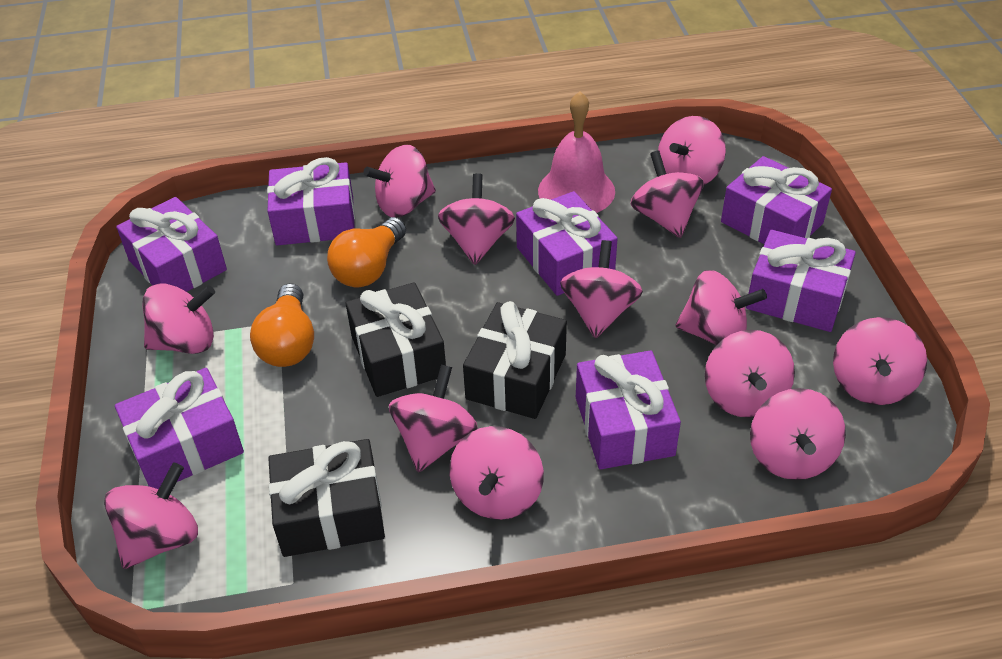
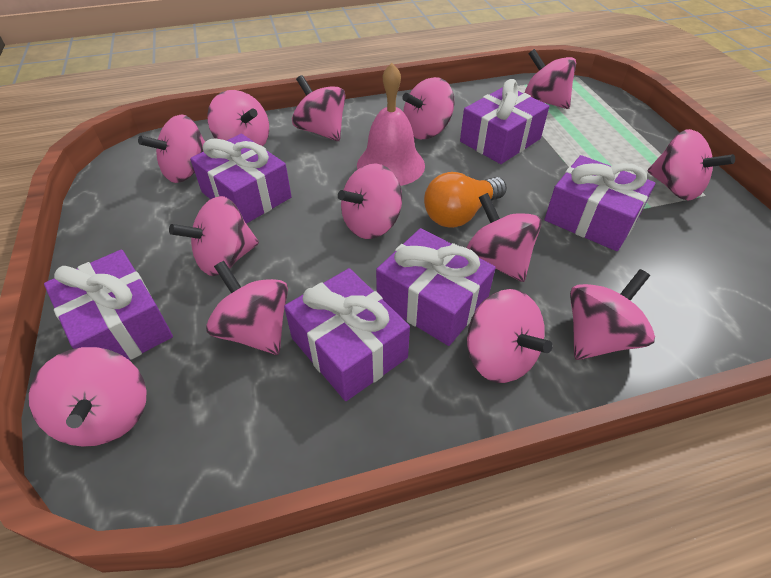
black gift: [268,439,385,557] [346,282,446,397] [463,301,567,419] = 3 -> none = 0
orange light bulb: [250,283,314,367] [327,217,406,287] = 2 -> [424,172,507,228] = 1
purple gift: [115,368,244,489] [116,197,227,292] [267,157,355,245] [516,191,618,296] [576,350,681,469] [721,156,832,244] [746,230,856,332] = 7 -> [44,250,173,360] [190,134,292,224] [284,268,410,401] [376,228,496,346] [460,79,549,164] [544,155,655,251] = 6

